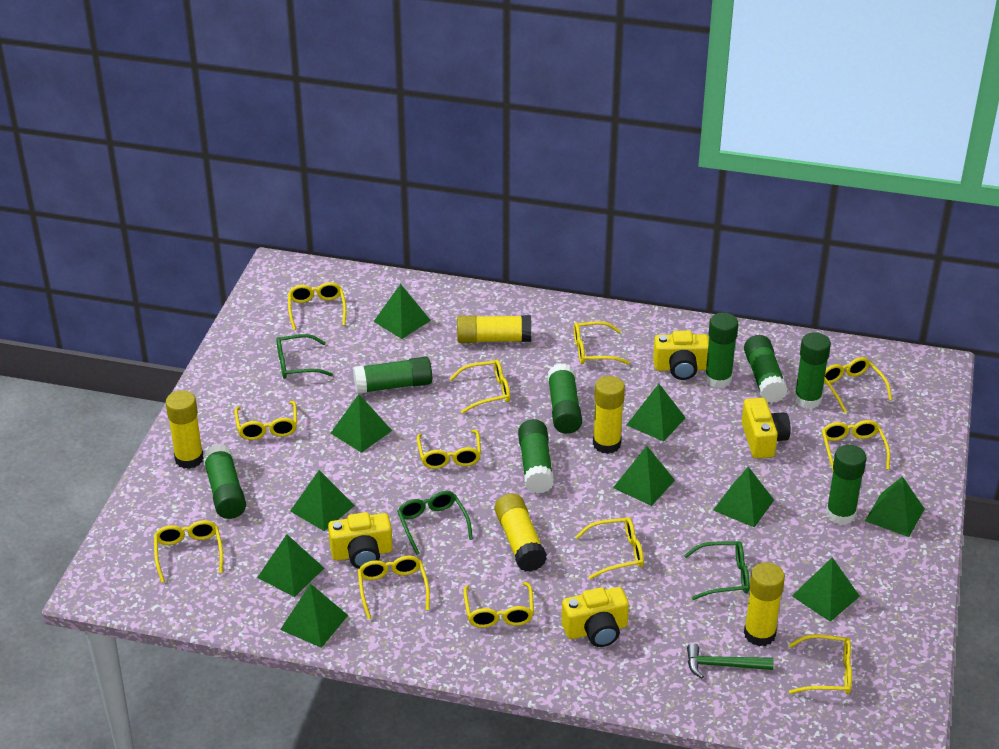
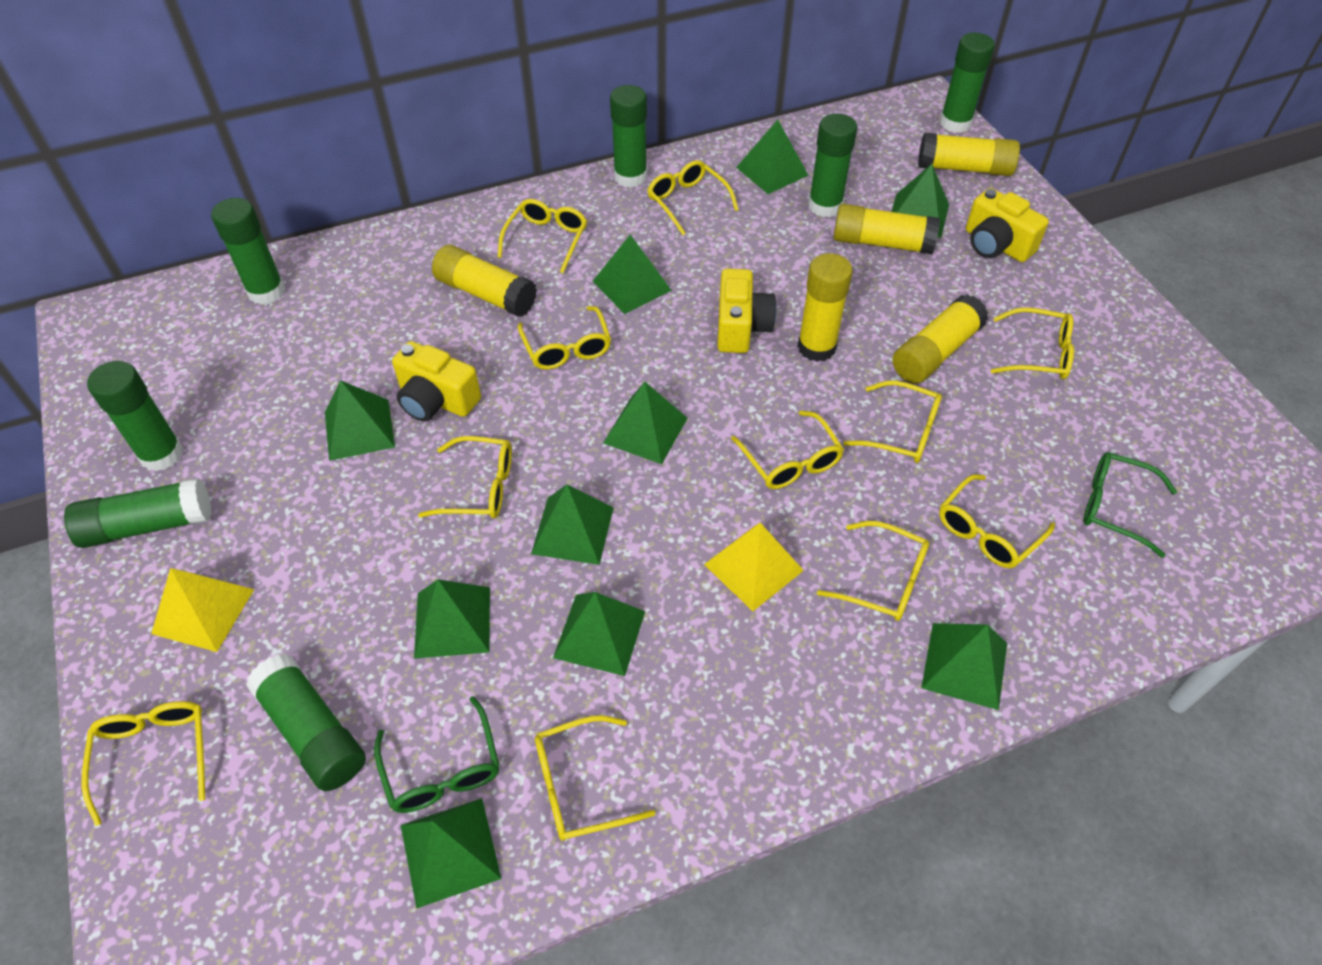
green glasses: [276,334,333,379] [397,491,473,555] [684,541,750,600] = 3 -> [374,696,499,813] [1083,452,1177,558] = 2
green glue stick: [203,444,246,519] [353,357,432,394] [518,419,554,494] [547,363,582,434] [705,313,738,388] [744,335,788,403] [794,332,831,409] [826,445,867,525] = 8 -> [64,478,211,548] [87,361,183,471] [211,198,285,305] [246,654,366,791] [610,85,647,188] [808,113,857,217] [940,33,995,133] = 7
green hammer: [687,643,774,678] = 1 -> none = 0
yellow camera: [328,512,393,569] [562,587,629,647] [653,331,709,380] [741,398,791,458] = 4 -> [392,341,481,422] [717,268,777,353] [966,188,1049,262] = 3
yellow glasses: [154,520,223,583] [234,401,297,440] [288,282,346,330] [357,556,430,619] [417,430,481,469] [450,360,510,414] [463,582,534,628] [574,321,630,365] [575,517,644,579] [788,634,852,695] [822,420,890,470] [824,357,892,413] = 12 -> [82,701,205,826] [418,436,512,518] [497,199,587,273] [518,306,611,370] [535,715,655,841] [647,160,739,235] [731,410,844,489] [817,521,929,621] [843,380,942,463] [939,474,1055,568] [991,307,1074,379] = 11
yellow pyramid: none = 0 -> [151,568,254,652] [704,523,804,611] = 2

